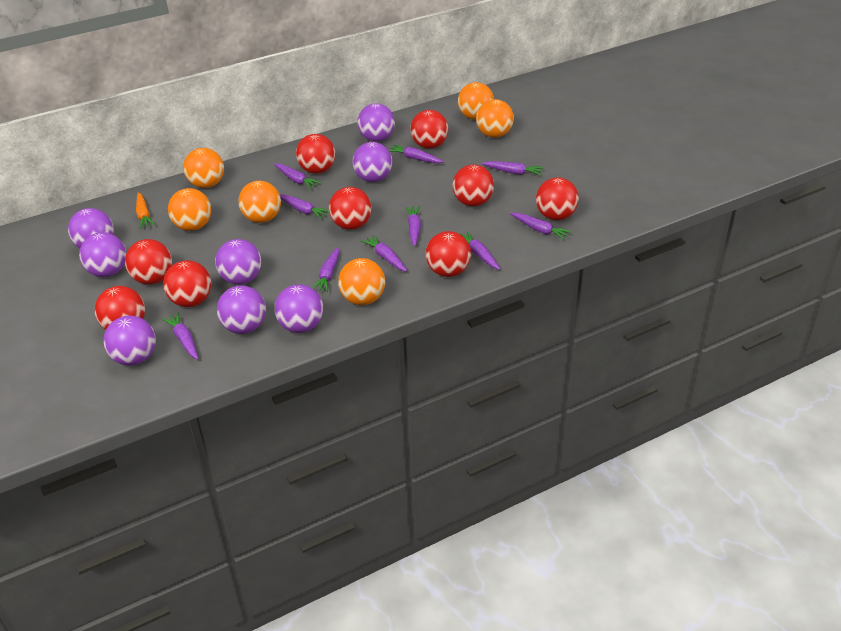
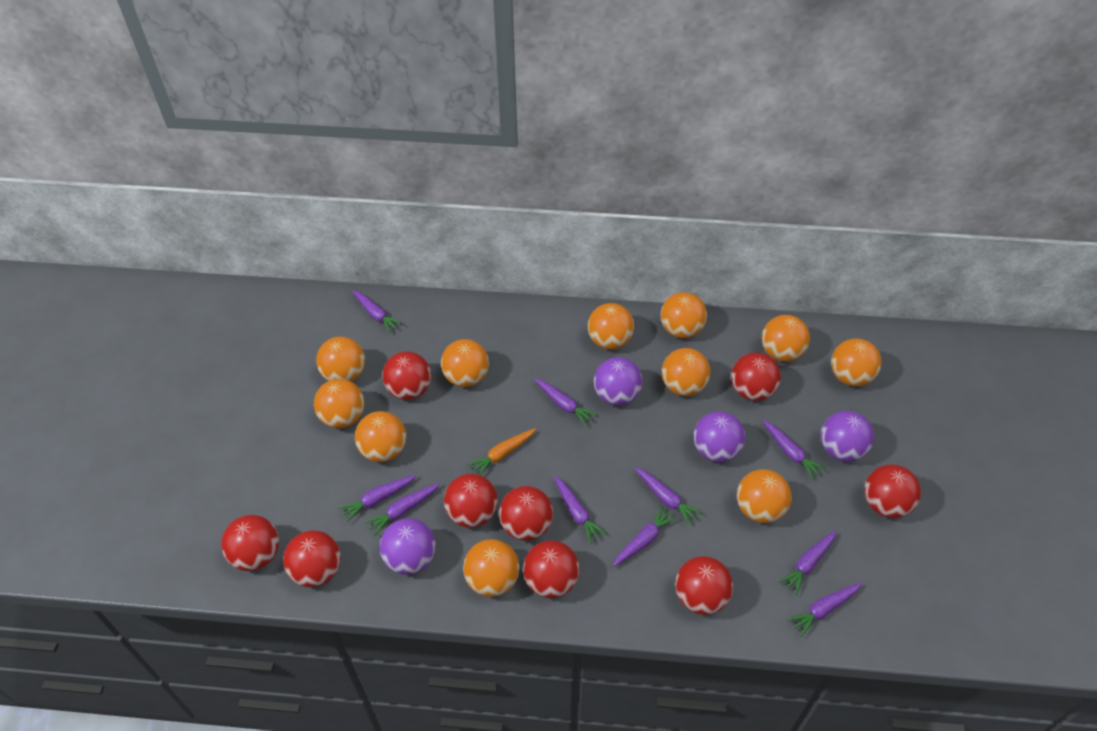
orange ball: [168,188,211,231] [183,148,224,188] [238,181,281,223] [338,258,385,305] [458,82,494,120] [476,99,514,138] = 6 -> [314,379,365,428] [316,337,365,382] [355,411,406,462] [441,339,489,387] [463,539,520,597] [588,303,634,349] [661,292,707,338] [662,348,710,396] [737,469,792,523] [762,315,810,362] [831,338,882,387] = 11
purple ball: [68,208,114,248] [79,232,126,277] [103,316,156,366] [215,239,262,285] [217,285,266,334] [275,284,323,333] [353,142,392,182] [357,103,395,142] = 8 -> [380,518,436,575] [594,357,643,406] [694,411,745,462] [821,411,874,462] = 4

